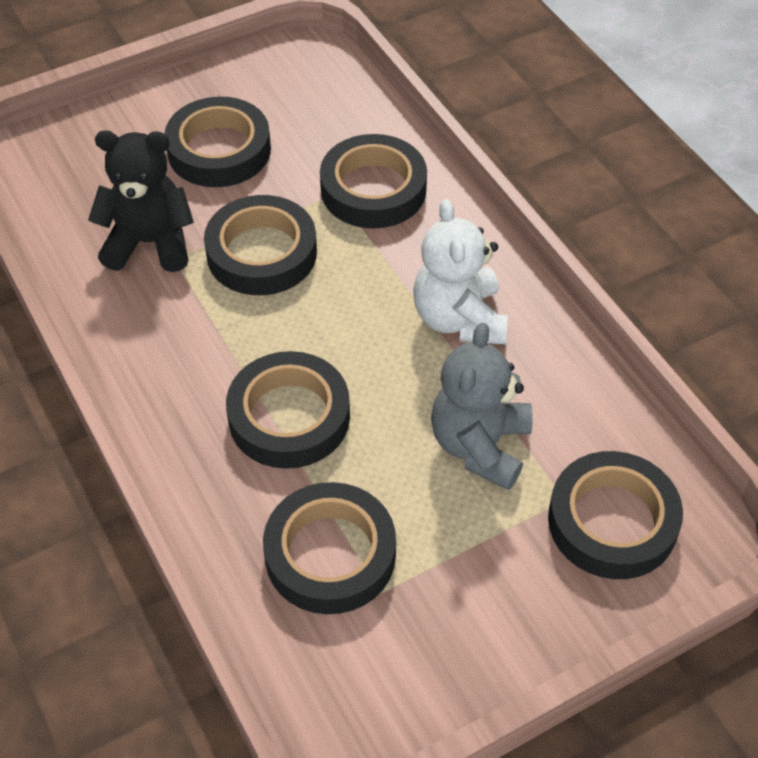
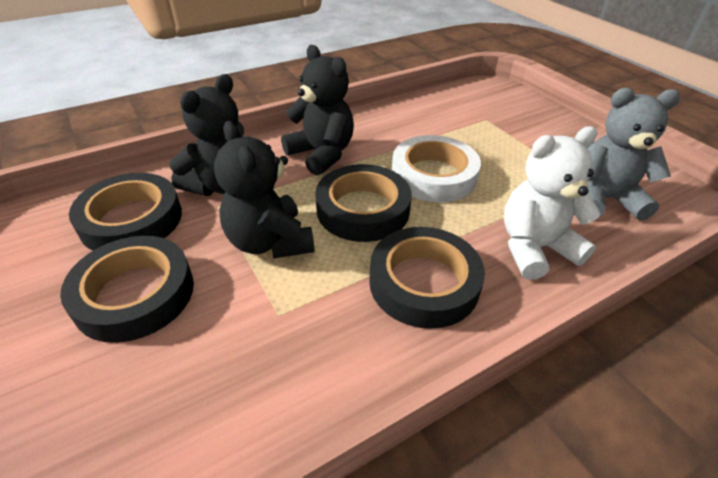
black tape: [164,97,271,187] [204,195,317,295] [226,351,350,469] [263,482,396,614] [320,134,427,228] [548,451,683,579] = 6 -> [60,236,194,343] [69,173,182,251] [315,164,412,242] [369,227,485,329] = 4
black teddy bear: [88,130,194,272] = 1 -> [169,74,244,196] [214,121,314,259] [281,45,354,175] = 3
white tape: none = 0 -> [392,135,481,202] = 1

